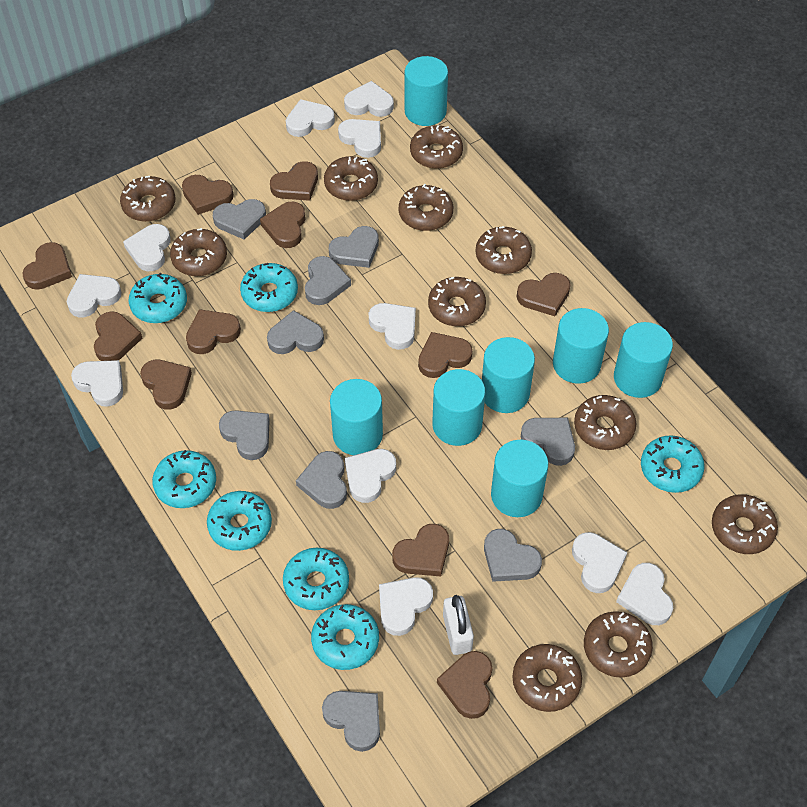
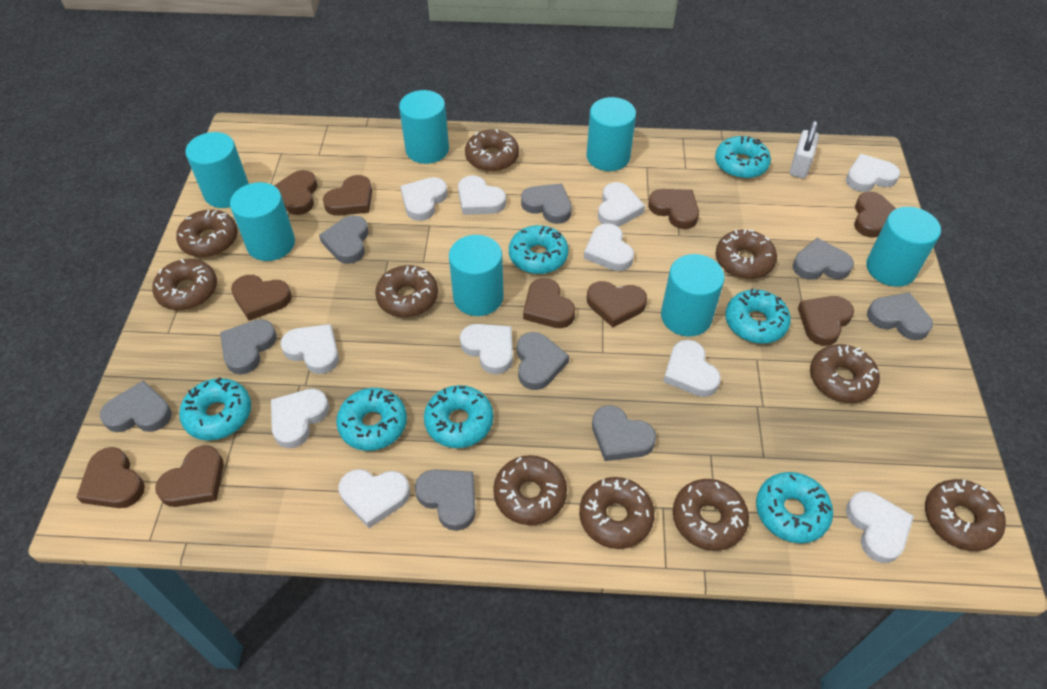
brown donut: [120,176,175,222] [170,228,227,276] [324,156,378,201] [399,184,453,231] [410,125,463,169] [428,277,486,326] [476,226,532,274] [512,644,582,712] [574,395,636,450] [584,611,653,678] [712,494,778,554] = 11 -> [152,259,217,310] [176,210,238,257] [375,265,438,317] [465,129,519,172] [493,455,567,525] [579,477,655,549] [673,479,749,551] [716,229,777,279] [810,344,880,403] [925,479,1006,551] = 10
brown heart: [22,242,72,290] [94,311,142,361] [140,360,192,410] [182,175,234,215] [186,309,241,354] [260,202,306,248] [270,161,318,201] [392,524,449,577] [418,332,473,378] [437,651,493,719] [517,273,571,316] = 11 -> [76,447,145,508] [155,445,224,507] [231,275,292,321] [274,170,317,215] [323,175,372,216] [523,278,575,328] [587,281,647,328] [648,189,699,229] [798,296,854,346] [854,192,896,237] = 10

